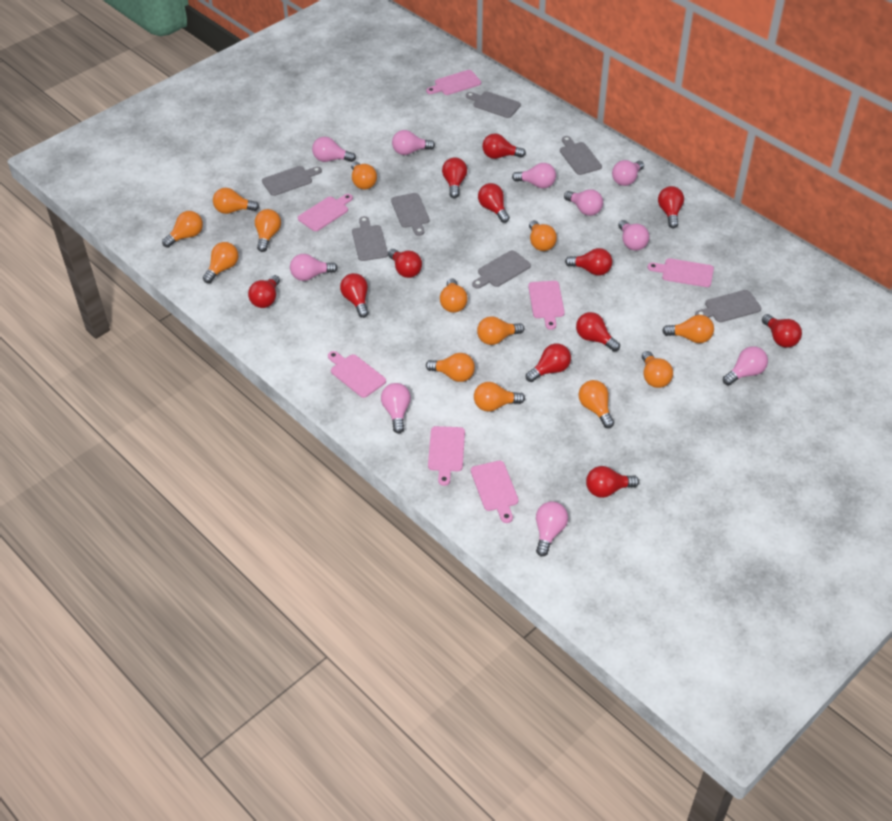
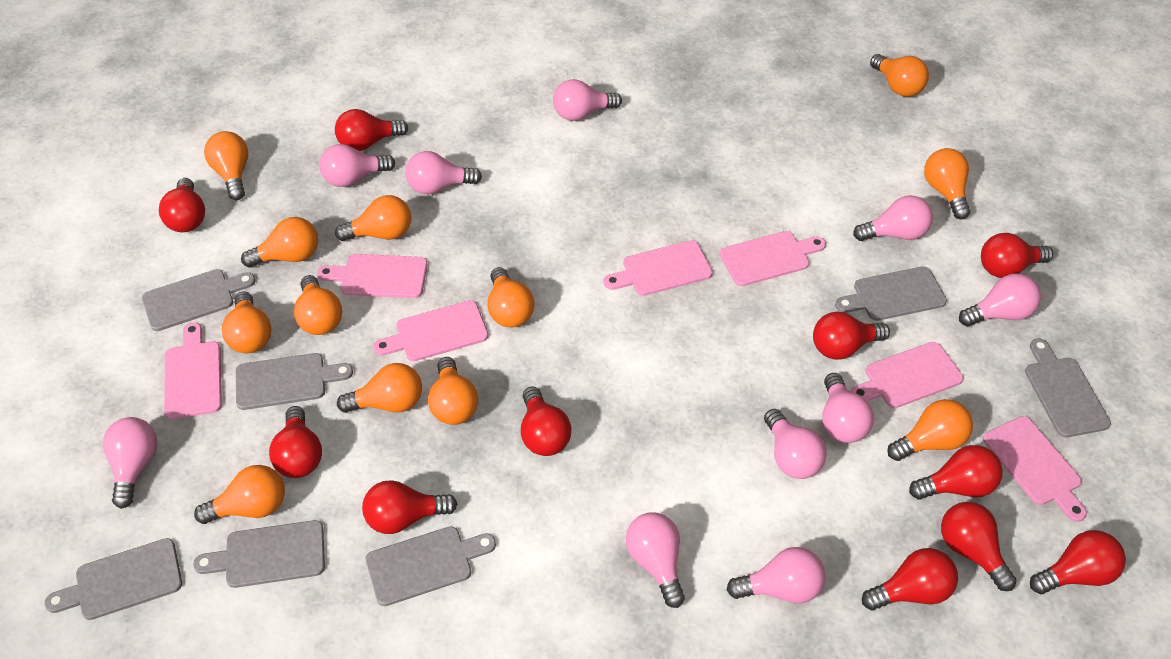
orange light bulb: [162,211,203,248] [203,242,238,283] [213,188,259,214] [255,209,281,252] [351,162,377,189] [426,353,475,382] [440,278,468,313] [474,382,525,412] [477,316,524,345] [529,220,557,251] [579,380,614,428] [642,351,673,388] [662,315,714,343] = 13 -> [194,465,285,524] [204,131,248,200] [222,291,271,353] [241,217,318,268] [294,275,342,335] [335,195,411,241] [337,363,422,413] [428,357,478,425] [487,267,534,327] [870,54,929,97] [887,399,973,461] [924,148,970,220] = 12
red light bulb: [248,275,280,308] [340,273,369,318] [388,249,422,278] [442,157,467,198] [478,183,510,223] [482,133,526,159] [526,344,571,382] [565,248,613,276] [576,312,620,352] [586,466,639,498] [658,186,684,228] [762,314,802,348] = 12 -> [159,178,205,232] [269,406,322,478] [335,109,408,151] [362,480,457,534] [521,386,571,456] [813,312,890,360] [862,548,958,611] [909,445,1002,500] [941,502,1017,591] [981,233,1053,278] [1030,530,1126,594] = 11

